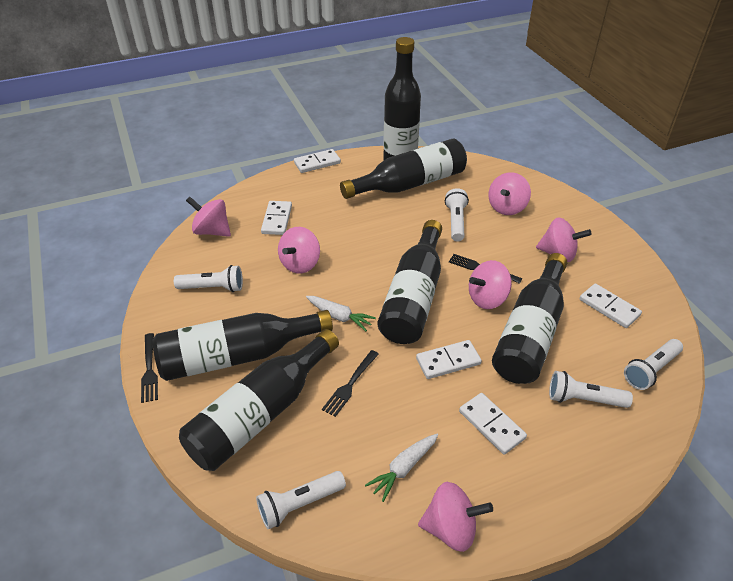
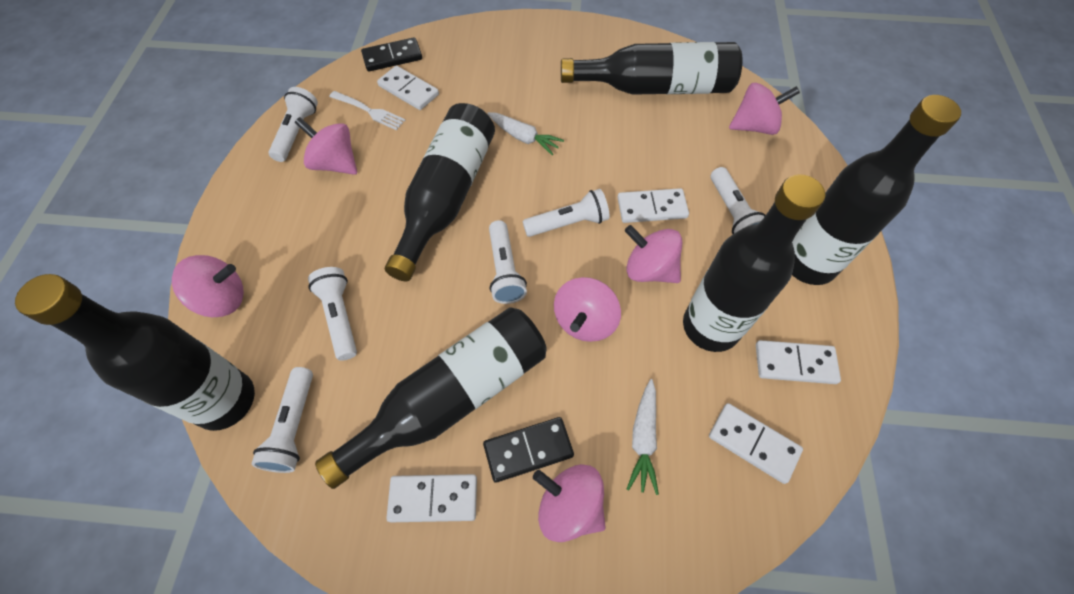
black domino: none = 0 -> [361,37,422,71] [483,417,574,483] = 2
black fork: [141,333,158,403] [322,350,379,417] [449,254,522,284] = 3 -> none = 0
white flashlight: [174,265,243,292] [256,471,346,529] [445,188,469,242] [549,371,633,408] [624,339,683,390] = 5 -> [251,367,313,473] [269,87,318,162] [308,267,357,361] [489,220,527,304] [523,189,609,237] [711,167,765,234] = 6
white fork: none = 0 -> [329,91,406,130] = 1

